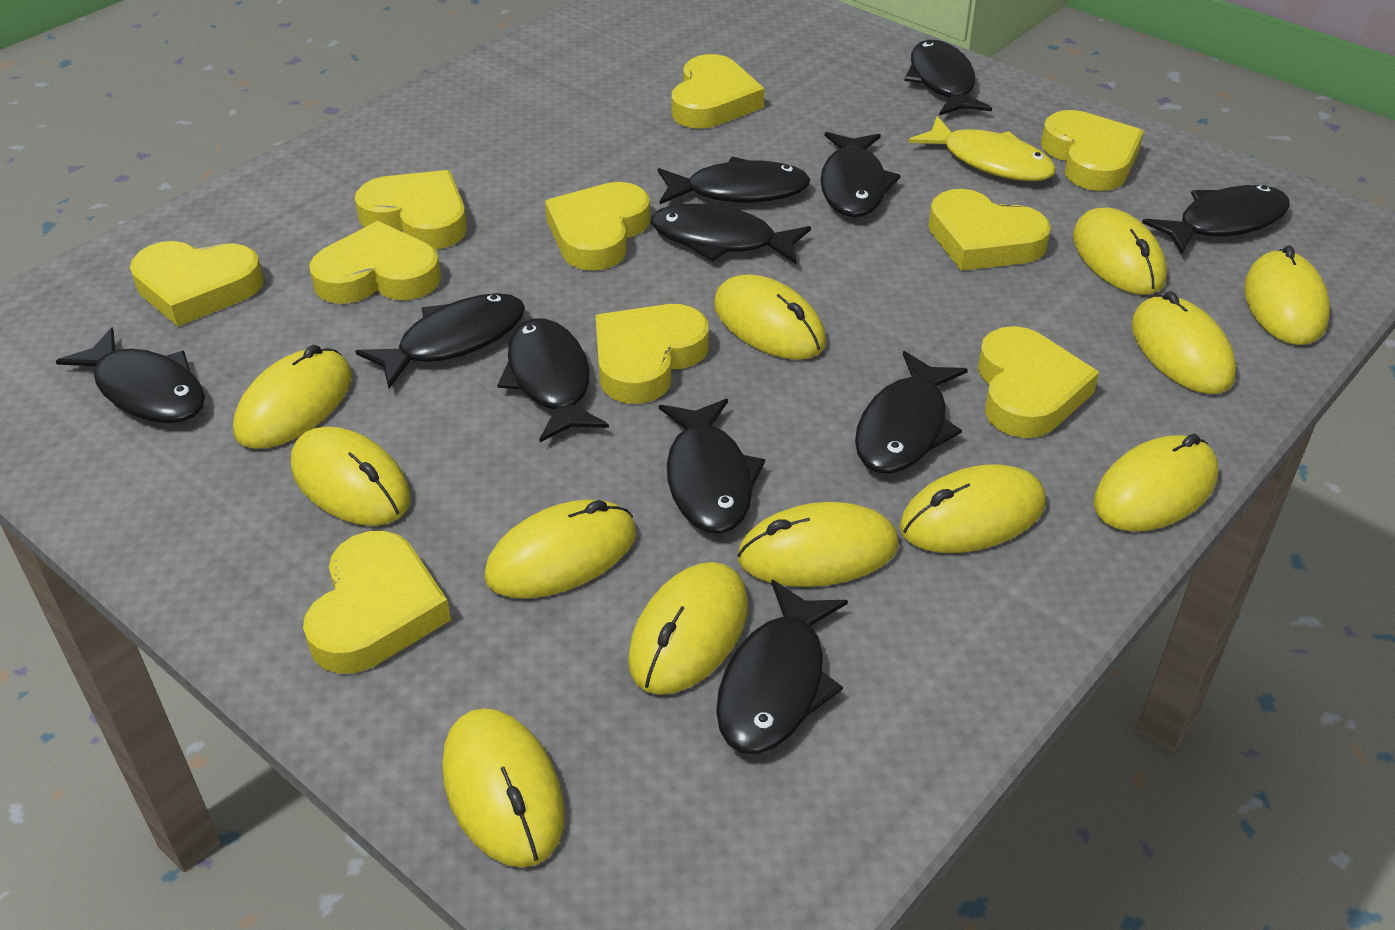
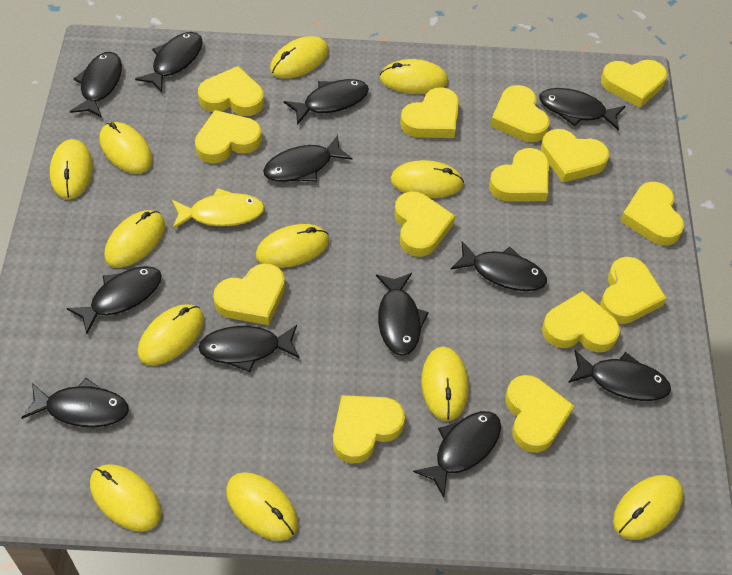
black fish: [56,328,205,423] [355,293,525,389] [498,318,609,442] [651,204,811,265] [658,157,811,204] [659,399,765,534] [716,580,848,754] [820,132,901,217] [855,351,968,474] [904,40,992,116] [1142,185,1290,254] = 11 -> [21,378,129,427] [67,266,162,334] [70,52,122,118] [135,32,203,93] [198,325,300,372] [263,135,353,182] [284,79,369,125] [376,273,429,356] [413,411,501,498] [451,241,547,291] [539,88,625,131] [568,350,671,401] = 12
yellow heart: [130,241,264,327] [303,531,451,674] [309,221,441,304] [355,170,467,249] [545,182,650,271] [596,304,709,404] [672,54,765,129] [928,189,1051,271] [978,326,1099,438] [1041,110,1144,191] = 10 -> [195,110,262,163] [198,66,264,116] [213,263,285,325] [333,395,405,463] [394,192,455,257] [400,87,459,138] [489,148,549,202] [490,85,550,142] [505,375,574,453] [541,129,609,183] [542,291,620,352] [601,60,667,108] [601,257,667,324] [620,182,684,246] = 14

